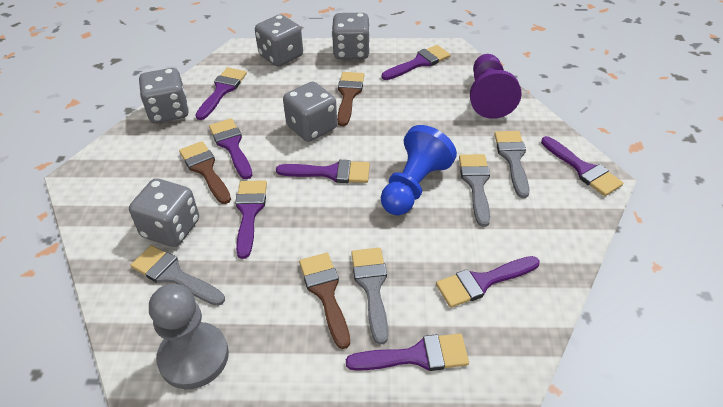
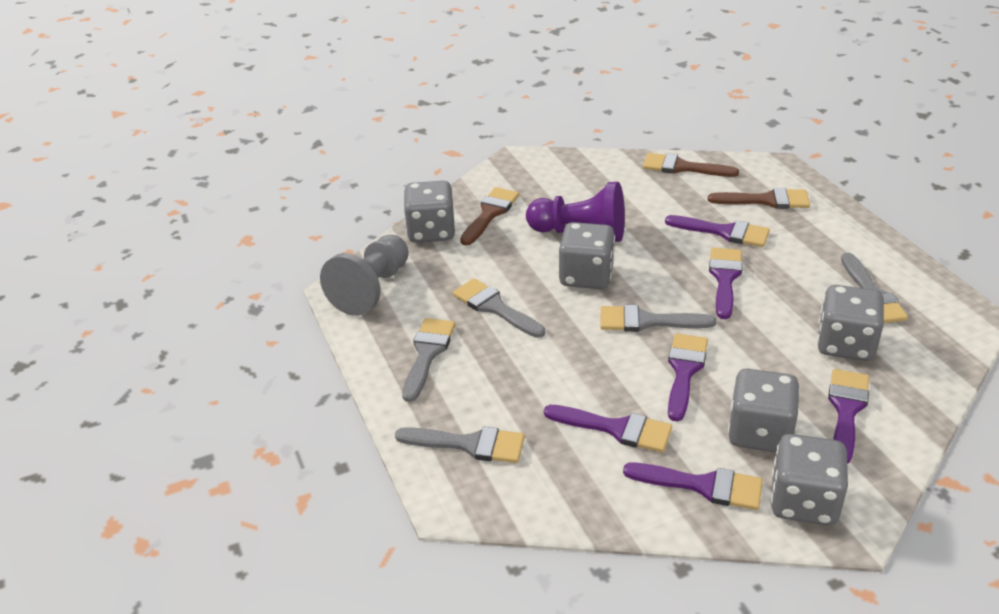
blue pawn: [381,125,457,215] = 1 -> none = 0
grey brush: [131,245,225,306] [351,248,388,345] [459,154,490,227] [494,131,529,198] = 4 -> [395,427,525,463] [402,318,455,402] [453,278,545,338] [601,305,716,332] [841,252,908,323] = 5
purple brush: [196,67,247,120] [209,118,252,179] [235,180,267,259] [276,160,370,183] [346,334,469,371] [382,45,451,80] [436,256,540,308] [541,136,623,196] = 8 -> [544,405,672,453] [623,463,763,510] [665,215,770,247] [668,333,708,422] [709,248,742,319] [828,369,869,464] = 6

